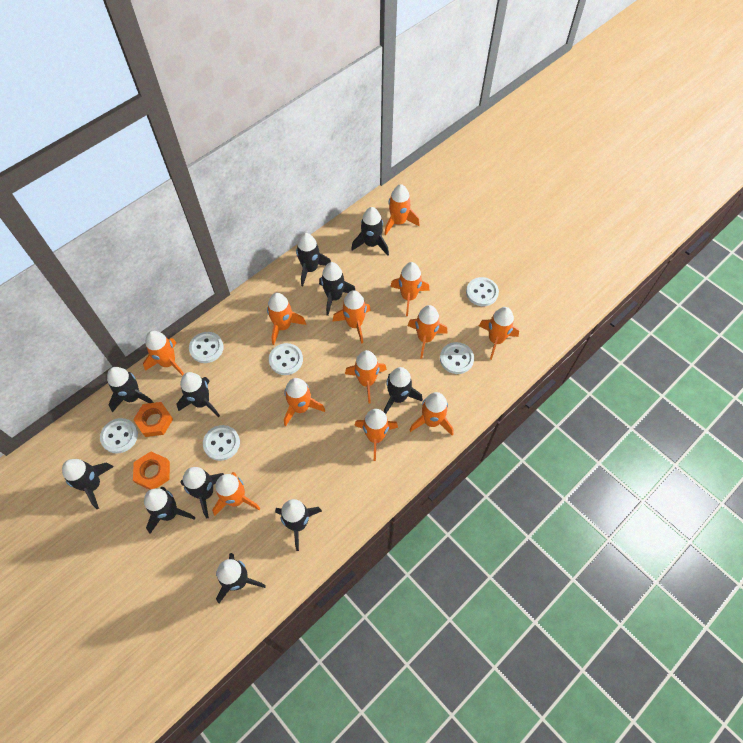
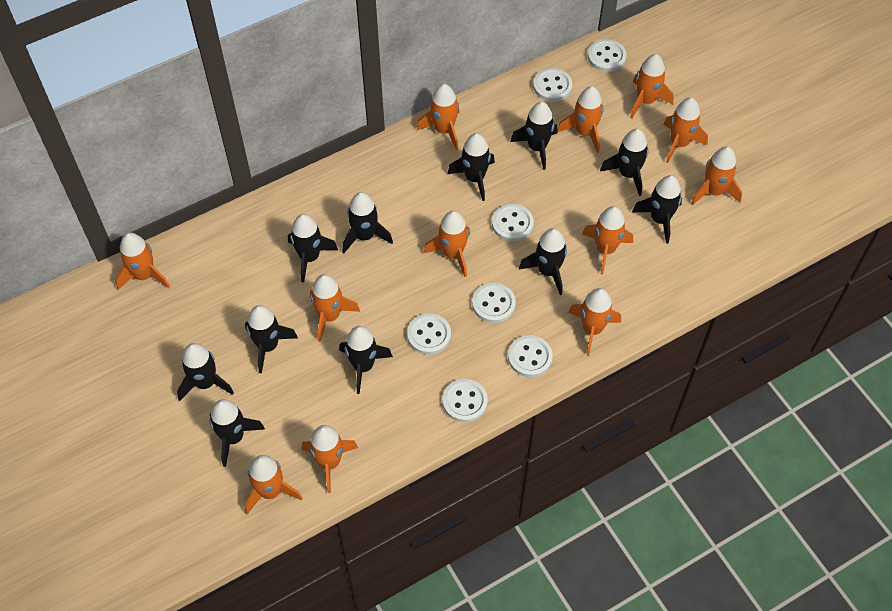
orange nut: [133,402,173,437] [133,451,170,490] = 2 -> none = 0
white button: [100,418,138,454] [189,332,224,363] [203,425,240,461] [269,343,303,375] [440,342,474,374] [466,277,499,306] = 6 -> [407,313,451,355] [443,379,488,422] [472,283,516,323] [492,204,534,242] [508,335,553,377] [533,68,572,102] [588,39,626,72] = 7

